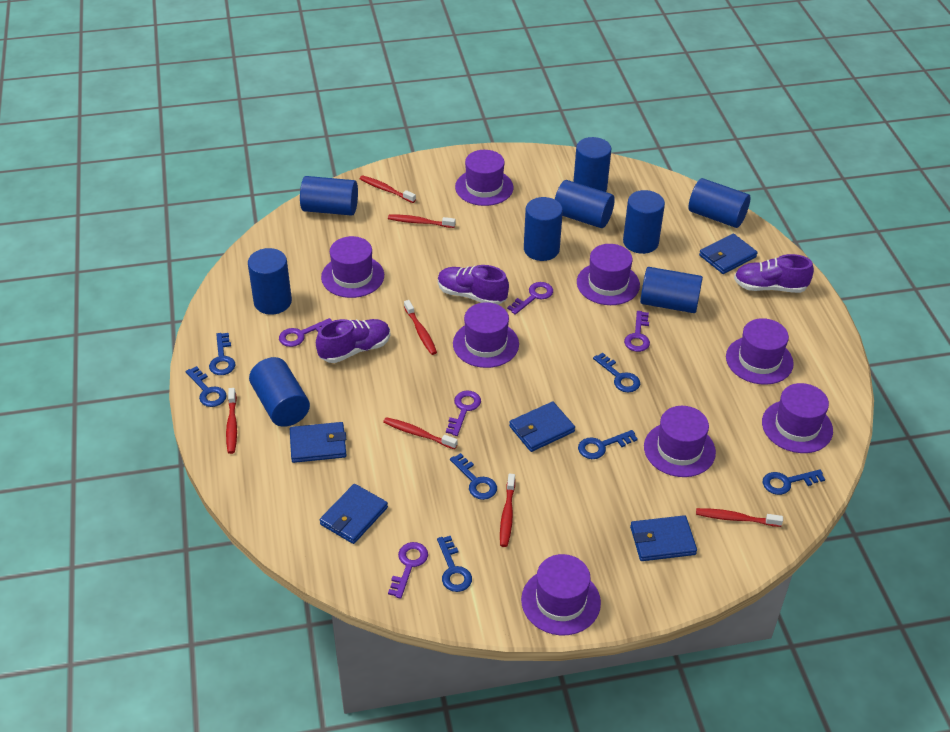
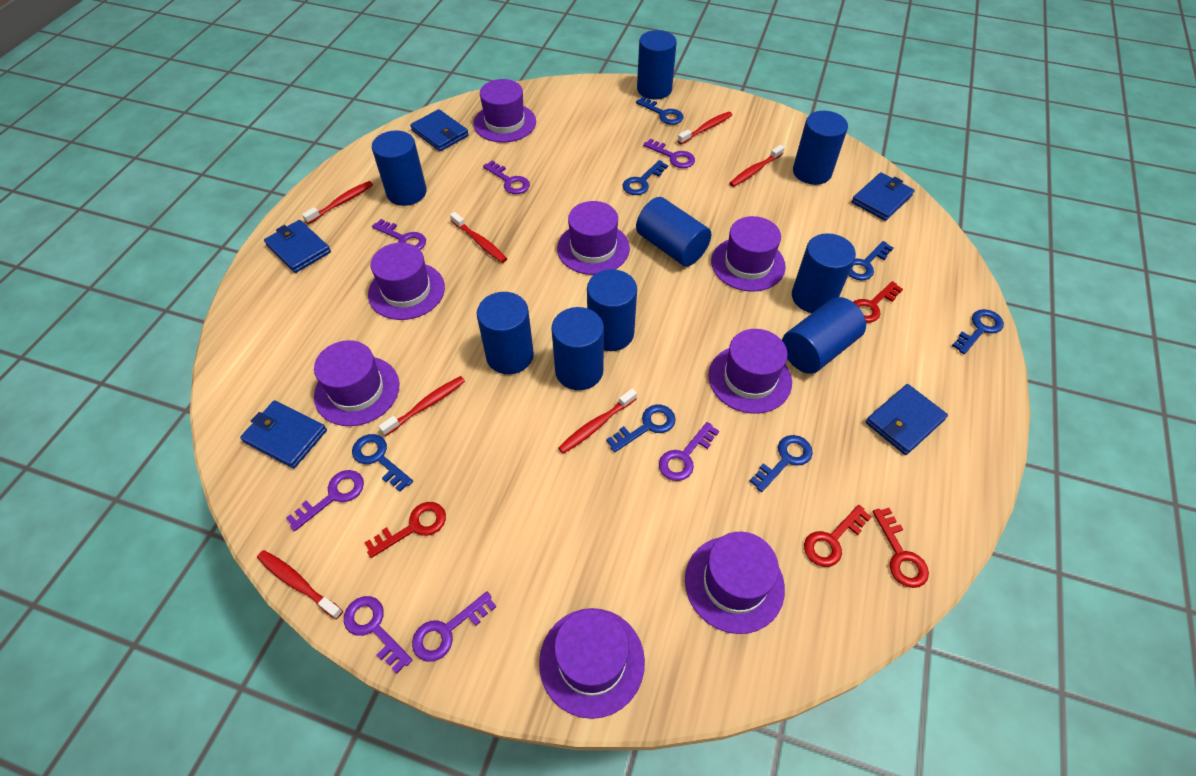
purple key: [279,318,332,347] [388,542,428,599] [446,391,481,436] [507,282,553,315] [624,311,650,352] = 5 -> [286,470,364,531] [344,596,412,674] [372,219,426,250] [412,591,496,662] [483,161,530,194] [643,138,695,168] [659,422,719,481] = 7
purple shoe: [316,319,391,363] [438,265,509,305] [734,254,814,293] = 3 -> none = 0
red key: none = 0 -> [364,502,446,558] [804,505,872,567] [853,281,903,323] [873,508,929,588] = 4

